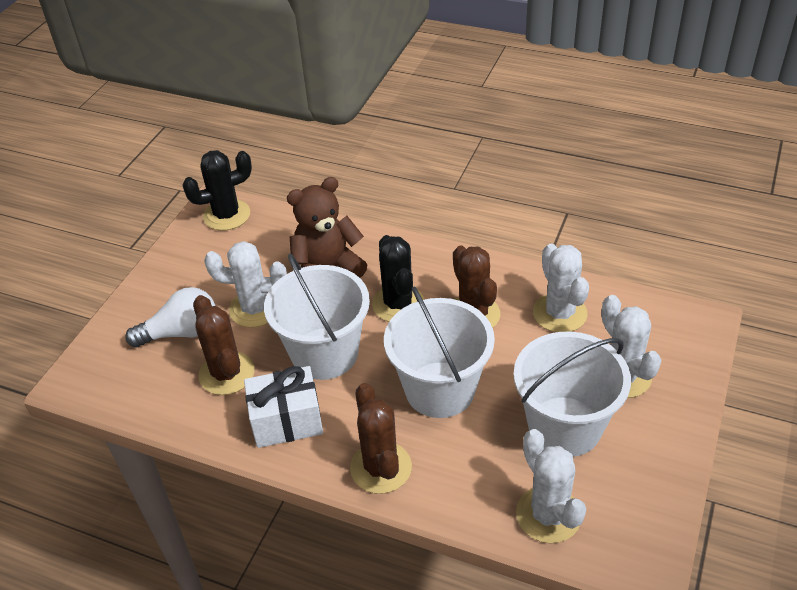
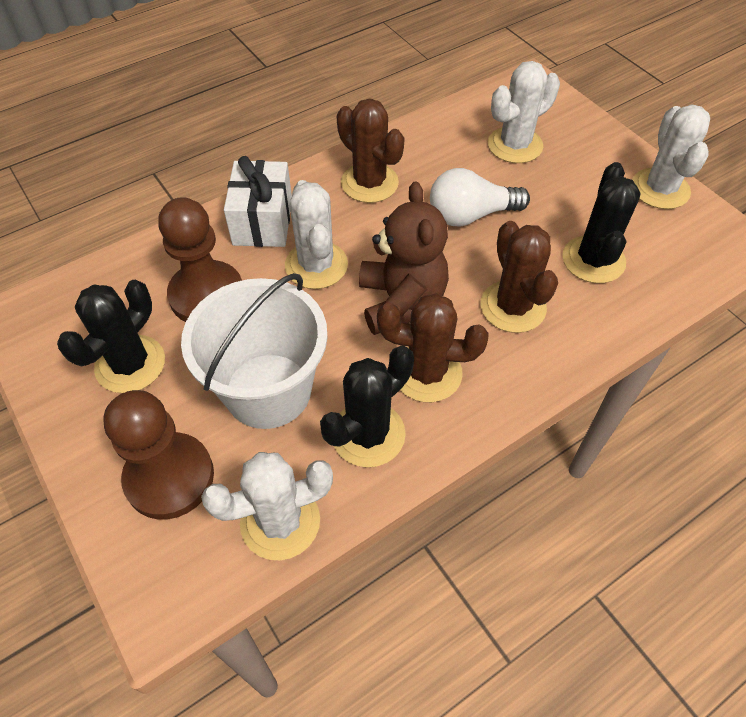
black cactus: [182,150,252,231] [372,235,424,322] = 2 -> [57,280,165,393] [320,346,414,467] [562,162,640,283] = 3
brown pawn: none = 0 -> [104,390,214,519] [158,197,242,322] = 2
white bucket: [264,254,370,380] [384,286,495,418] [514,331,631,457] = 3 -> [181,273,328,429] = 1

